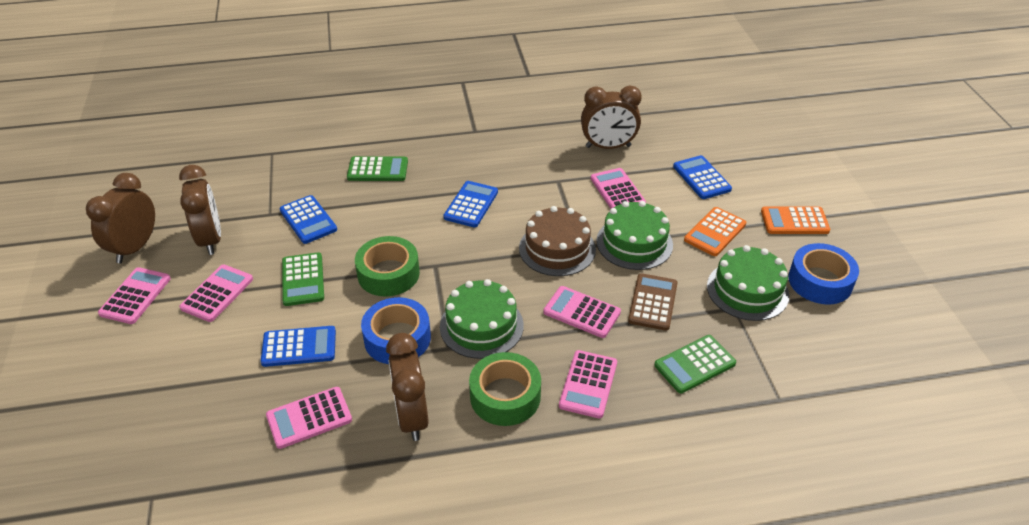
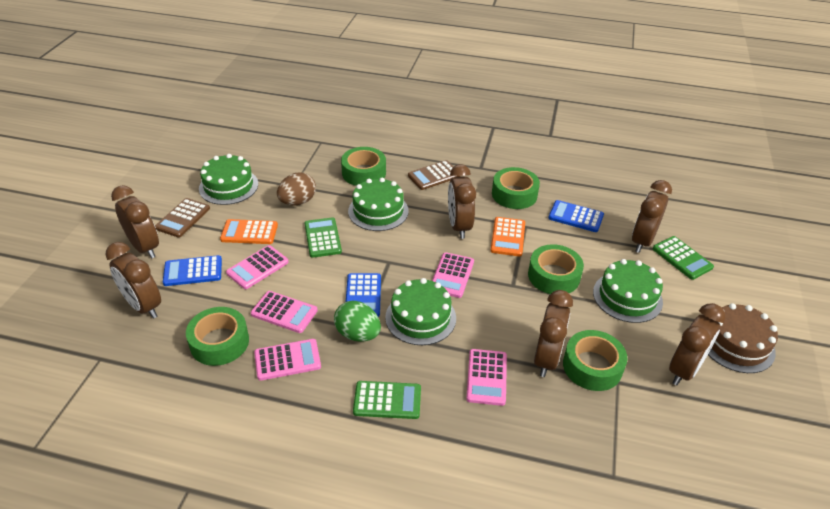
blue calculator: [261,326,336,367] [280,195,337,244] [443,181,498,227] [673,155,732,199] = 4 -> [163,255,222,286] [346,273,381,317] [548,200,604,232] = 3
blue tape: [361,297,431,364] [788,243,859,304] = 2 -> none = 0
brown calculator: [628,273,678,331] = 1 -> [155,198,210,238] [408,160,461,190] = 2
brown clock: [86,173,155,263] [179,165,221,255] [386,333,429,441] [581,85,642,149] = 4 -> [105,242,161,319] [111,185,159,259] [448,164,476,239] [534,290,573,377] [632,180,672,253] [669,303,726,386] = 6
brown egg: none = 0 -> [277,172,316,205] = 1
green cake: [440,279,524,359] [596,201,673,270] [707,245,789,321] = 3 -> [199,154,258,205] [348,177,409,231] [385,278,456,345] [593,259,663,323] = 4
green egg: none = 0 -> [334,301,381,342] = 1
green tape: [355,236,420,297] [469,352,541,426] = 2 -> [186,307,249,366] [341,147,386,186] [492,167,540,209] [528,244,584,294] [563,330,628,391] = 5
pink calculator: [98,267,171,324] [179,265,253,322] [266,387,352,449] [544,286,621,338] [559,350,617,418] [591,168,646,209] = 6 -> [226,245,289,289] [251,291,318,333] [254,339,321,381] [432,252,474,298] [466,349,507,406] = 5

